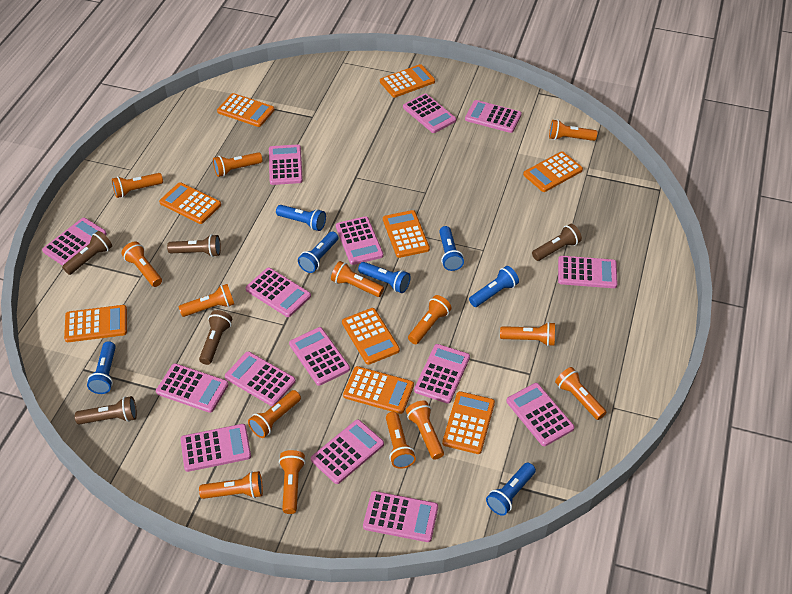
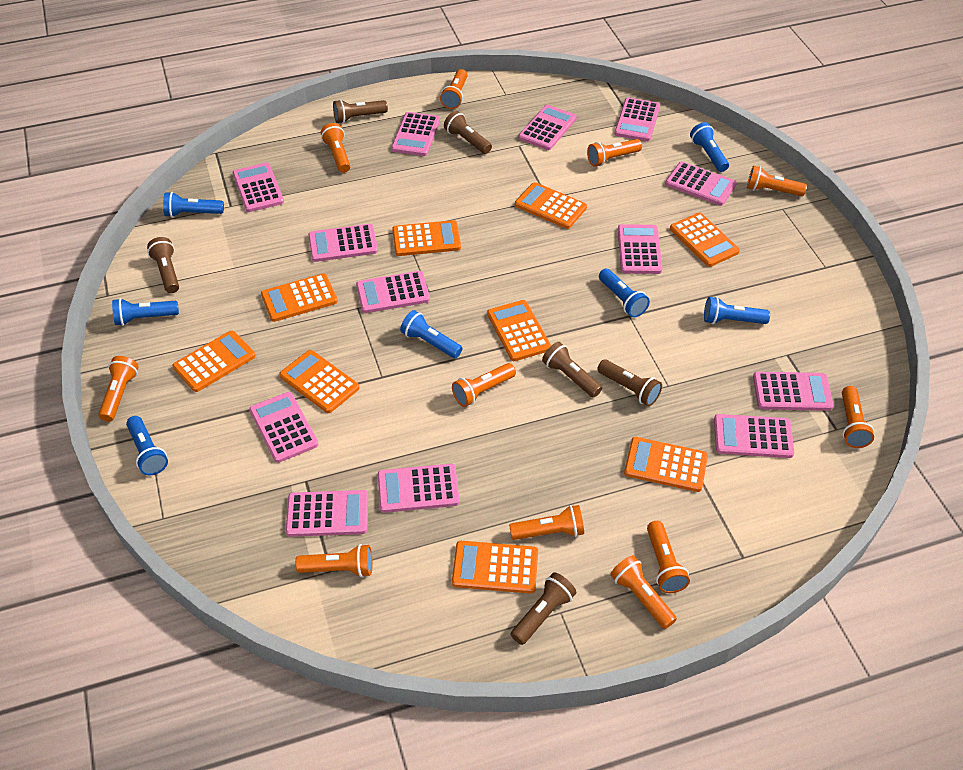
brown flashlight: [62,231,112,275] [75,396,137,424] [167,234,221,257] [199,310,232,365] [532,224,582,261] = 5 -> [147,237,179,293] [333,99,388,123] [444,111,492,154] [511,572,576,645] [542,342,602,398] [597,359,662,406] = 6
orange flashlight: [112,173,163,198] [122,241,162,287] [178,284,234,317] [199,471,263,499] [213,152,263,177] [248,390,301,438] [279,450,305,514] [331,261,384,297] [386,412,416,469] [406,401,444,460] [408,295,452,344] [500,322,555,346] [549,120,597,141] [555,367,606,420] = 14 -> [98,356,139,422] [295,544,373,577] [321,123,351,173] [440,69,468,109] [452,363,516,407] [509,505,584,540] [587,139,642,167] [610,555,677,629] [647,521,690,593] [747,166,807,196] [842,386,874,448] = 11
pink calculator: [42,218,107,266] [156,363,229,413] [181,424,251,472] [225,351,296,406] [246,267,311,317] [269,144,303,185] [289,327,350,386] [311,419,384,484] [336,216,383,265] [363,491,438,542] [403,93,456,133] [414,344,470,404] [465,100,522,133] [506,383,574,446] [558,256,618,288] = 15 -> [233,163,284,212] [249,392,319,463] [286,490,368,537] [308,224,378,262] [356,271,430,313] [378,464,460,513] [391,112,440,156] [519,105,577,150] [614,98,660,141] [618,224,662,274] [665,162,737,206] [714,414,794,458] [753,372,833,411] = 13

